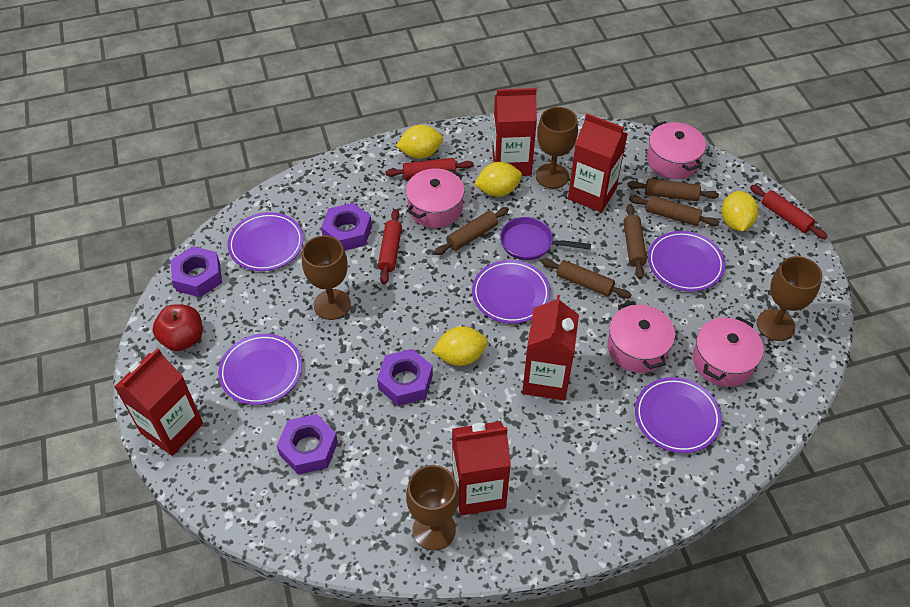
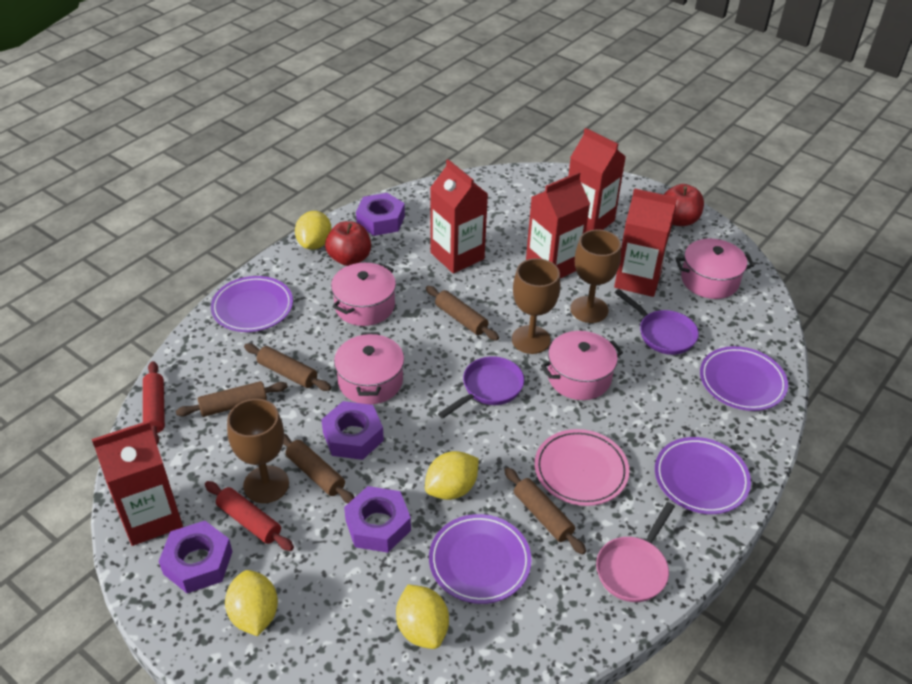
brown goblet: [302,235,351,320] [406,465,459,551] [536,107,578,189] [757,256,823,341] = 4 -> [227,399,289,503] [512,258,560,354] [571,229,621,323] = 3
pink pan: none = 0 -> [596,502,675,602] = 1
pink plate: none = 0 -> [535,429,629,506] = 1
purple pan: [500,217,591,260] = 1 -> [438,356,524,419] [615,289,699,355] = 2
purple plate: [218,334,302,405] [227,212,304,271] [472,260,551,324] [635,377,722,453] [648,231,725,292] = 5 -> [211,276,293,332] [429,514,531,604] [655,437,751,514] [700,346,788,411] = 4
red apple: [153,305,203,351] = 1 -> [325,221,371,266] [663,184,704,226] = 2
red rolling pin: [378,209,402,284] [385,158,474,179] [750,185,828,239] = 3 -> [143,361,165,444] [205,481,294,551] = 2

